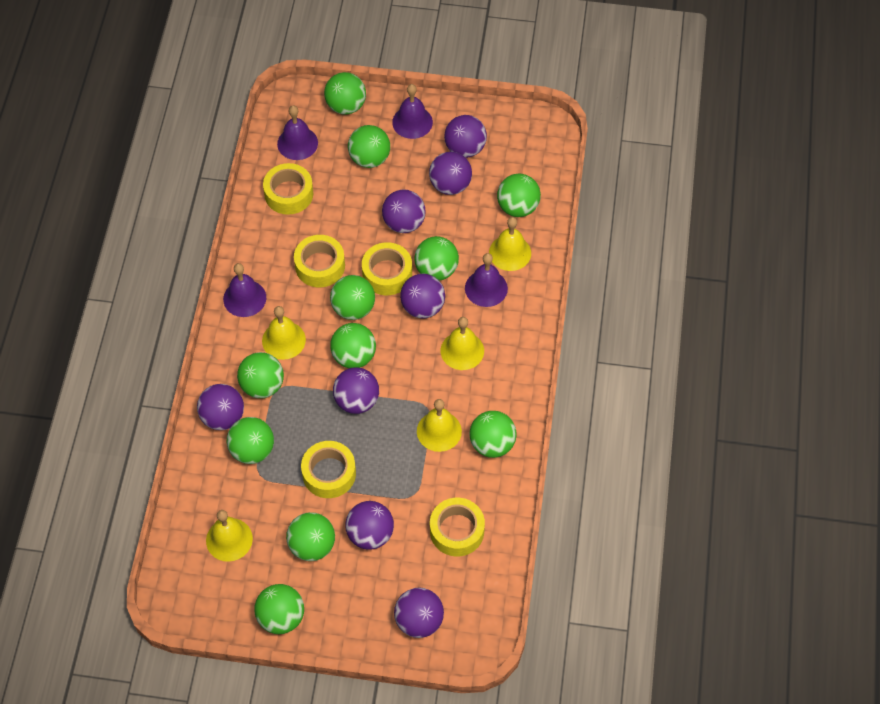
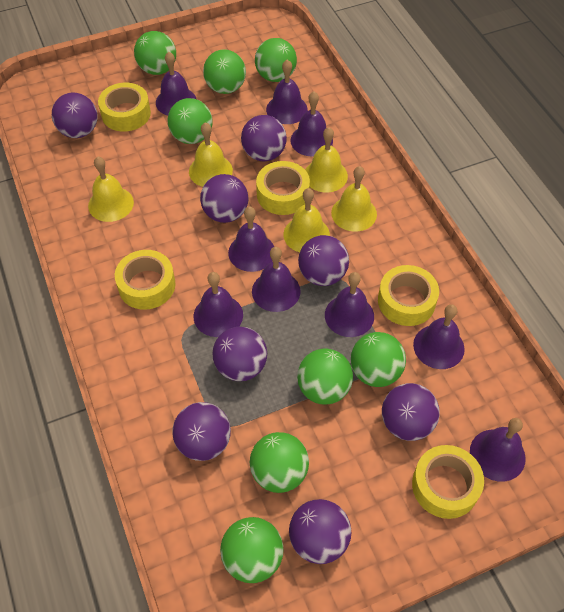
green ball: [227,417,274,464] [237,352,284,398] [254,584,304,634] [286,512,335,561] [324,72,366,115] [330,275,375,320] [330,323,376,368] [348,125,390,168] [414,236,459,281] [469,411,517,458] [497,174,541,217] = 11 -> [134,31,176,75] [168,98,213,144] [203,49,246,94] [220,517,283,583] [250,432,309,493] [255,38,297,82] [297,349,353,405] [351,332,406,387] = 8
purple bell: [223,263,266,317] [277,106,318,160] [392,84,433,139] [465,253,508,307] = 4 -> [156,52,196,116] [194,272,243,337] [228,206,274,272] [252,247,301,312] [266,60,308,124] [290,91,333,156] [325,272,374,337] [413,304,465,369] [470,418,526,482] = 9

